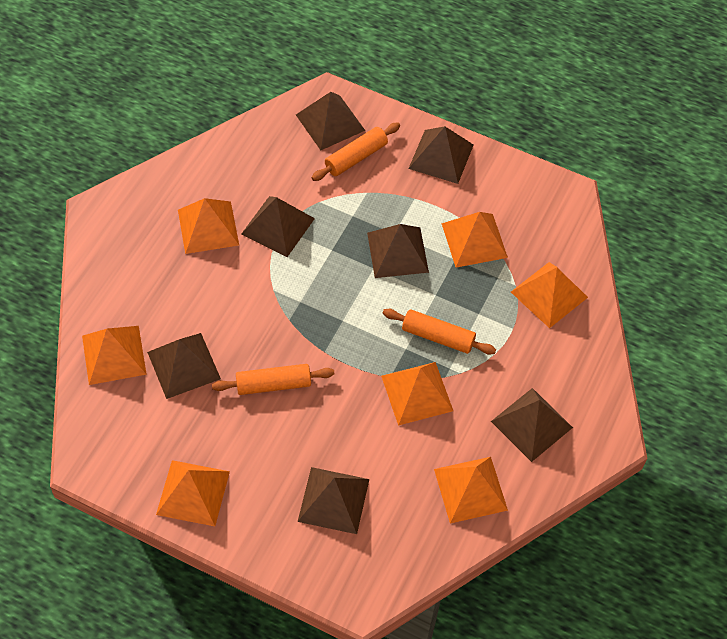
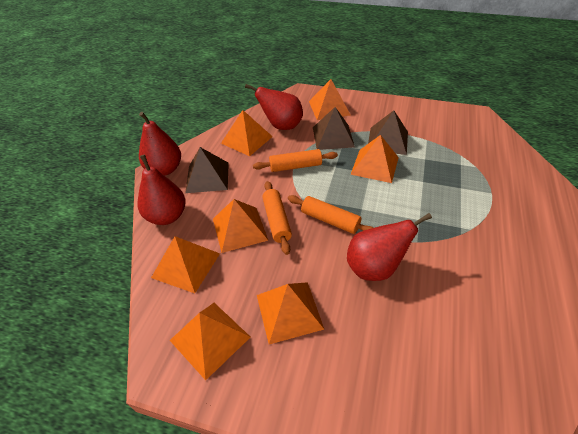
brown pyramid: [147,333,221,399] [241,196,315,257] [296,92,365,150] [298,467,369,534] [367,224,429,278] [408,126,473,184] [491,388,573,462] = 7 -> [185,147,229,193] [313,107,355,150] [368,110,408,155] = 3
red pear: none = 0 -> [138,154,186,225] [139,112,181,176] [245,84,303,130] [347,213,432,281] = 4

